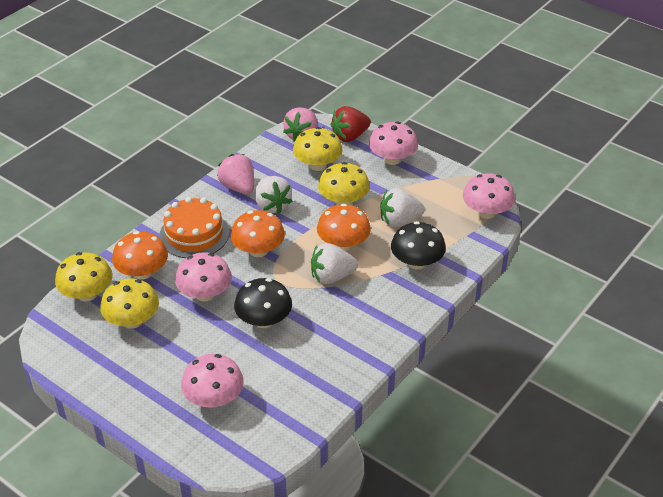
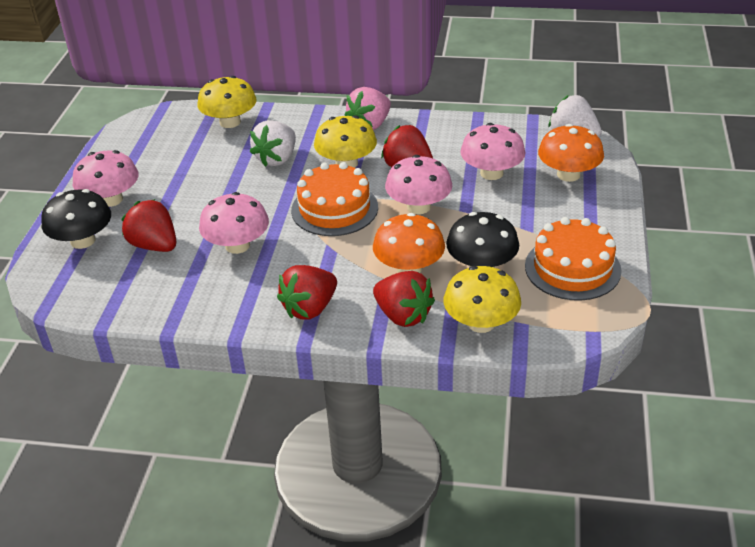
orange cake: [159,197,229,258] = 1 -> [291,162,378,236] [525,217,622,301] = 2
orange mushroom: [112,231,168,280] [231,210,285,257] [317,204,371,251] = 3 -> [373,213,445,273] [538,124,604,182] = 2
pink strawberry: [217,154,254,194] [283,107,318,141] = 2 -> [345,87,391,130] = 1
red strawberry: [330,106,371,142] = 1 -> [121,199,176,252] [277,265,337,320] [373,271,435,327] [381,125,433,167] = 4
white strawberry: [255,176,293,214] [311,243,358,284] [380,188,425,227] = 3 -> [250,120,296,167] [549,95,602,137] = 2
yellow mushroom: [55,252,113,301] [100,278,159,329] [293,127,343,171] [318,162,370,205] = 4 -> [197,76,257,128] [314,115,377,168] [443,266,521,333] = 3

